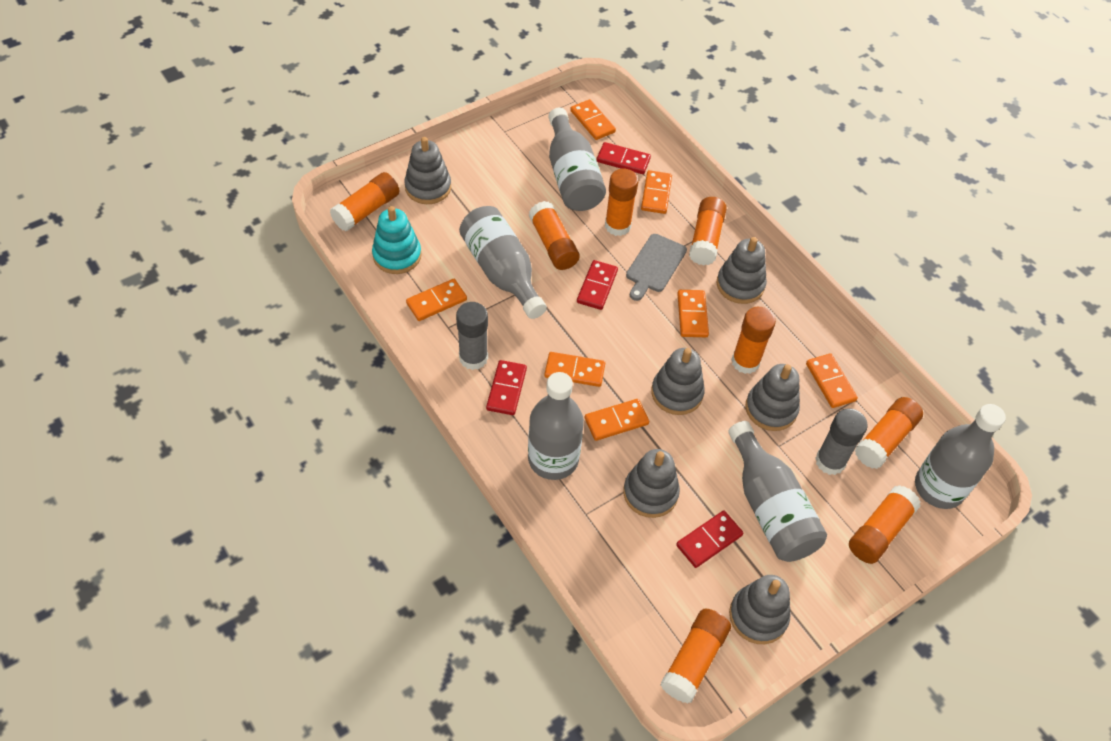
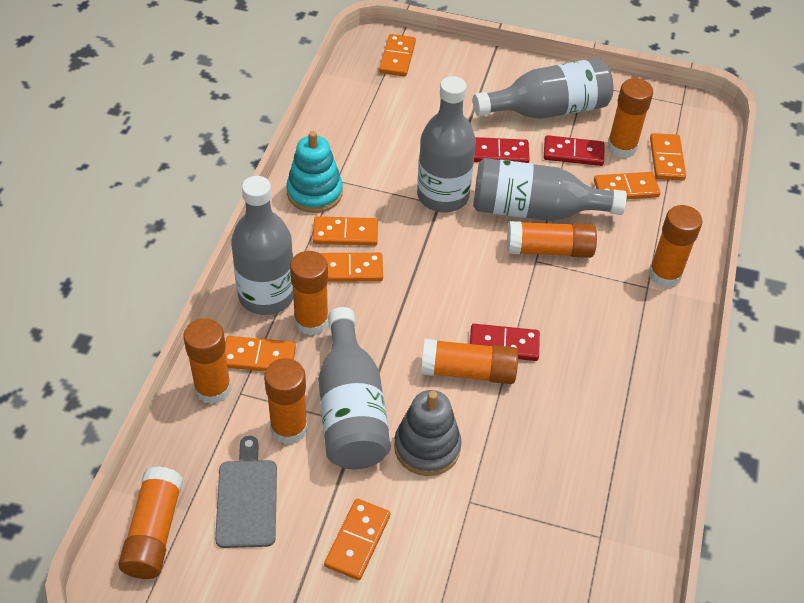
grey glue stick: [456,302,488,370] [815,408,868,475] = 2 -> none = 0
grey stacking toy: [404,137,451,204] [623,449,680,518] [651,348,705,415] [716,237,767,304] [729,575,790,644] [745,364,800,431] = 6 -> [394,390,462,476] = 1
red domino: [486,360,527,415] [577,260,618,310] [597,142,651,174] [676,510,743,568] = 4 -> [470,324,540,361] [474,137,530,163] [544,135,604,166] = 3

